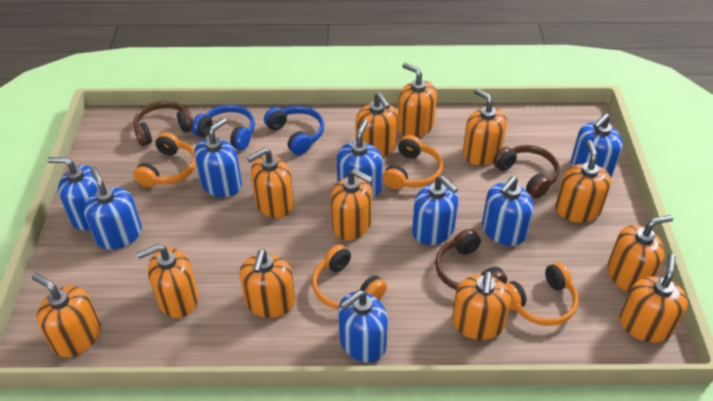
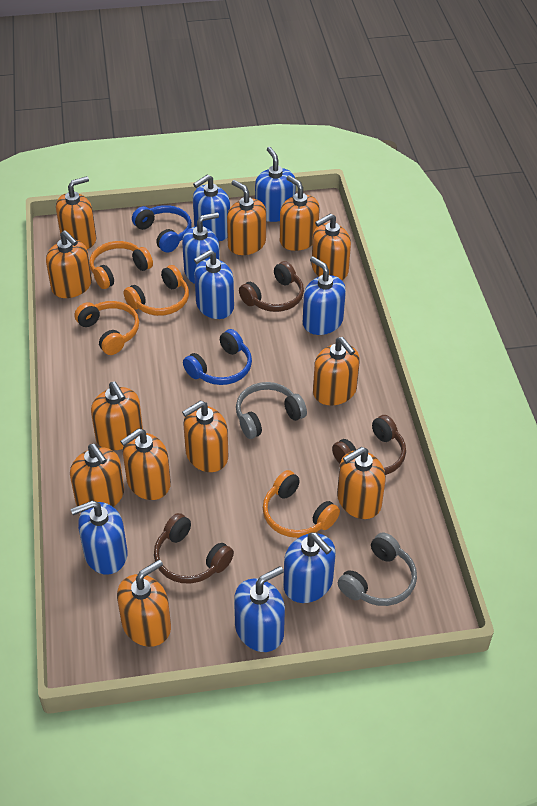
grey headphones: none = 0 -> [236,382,307,439] [338,532,417,606] = 2

